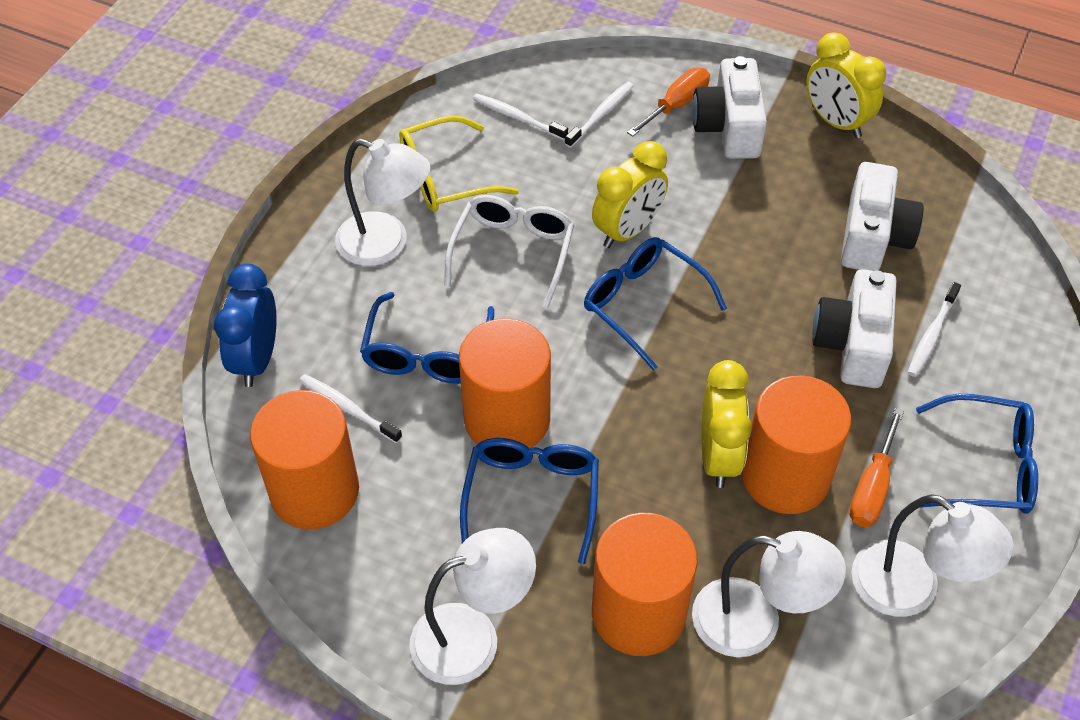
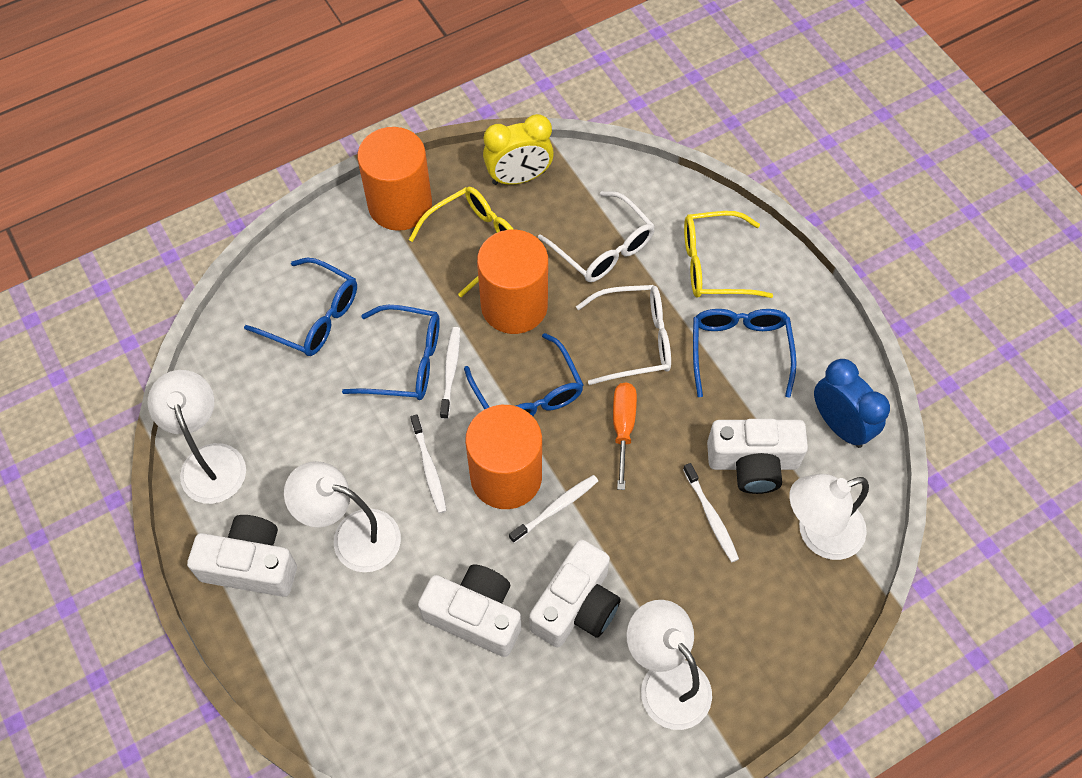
orange cylinder: [250,390,359,529] [459,318,551,448] [592,513,698,656] [742,375,851,514] = 4 -> [357,127,432,231] [465,405,542,509] [477,230,548,334] = 3
orange screwdriver: [627,68,710,136] [850,408,904,527] = 2 -> [613,383,637,490] = 1
white camera: [692,56,767,159] [812,269,897,388] [841,162,923,271] = 3 -> [187,515,297,597] [418,564,521,657] [529,540,621,647] [707,419,808,494] = 4
white glasses: [444,195,574,308] = 1 -> [538,191,655,282] [576,285,671,385] = 2
yellow clock: [592,141,668,248] [702,360,752,488] [806,32,886,138] = 3 -> [483,114,554,185] = 1
yellow glasses: [399,115,519,212] = 1 -> [409,187,514,297] [684,211,773,298] = 2

